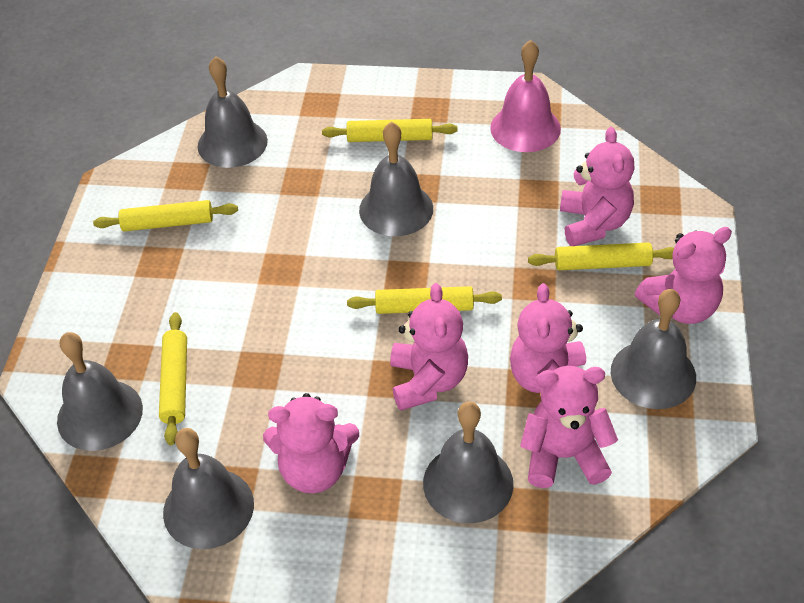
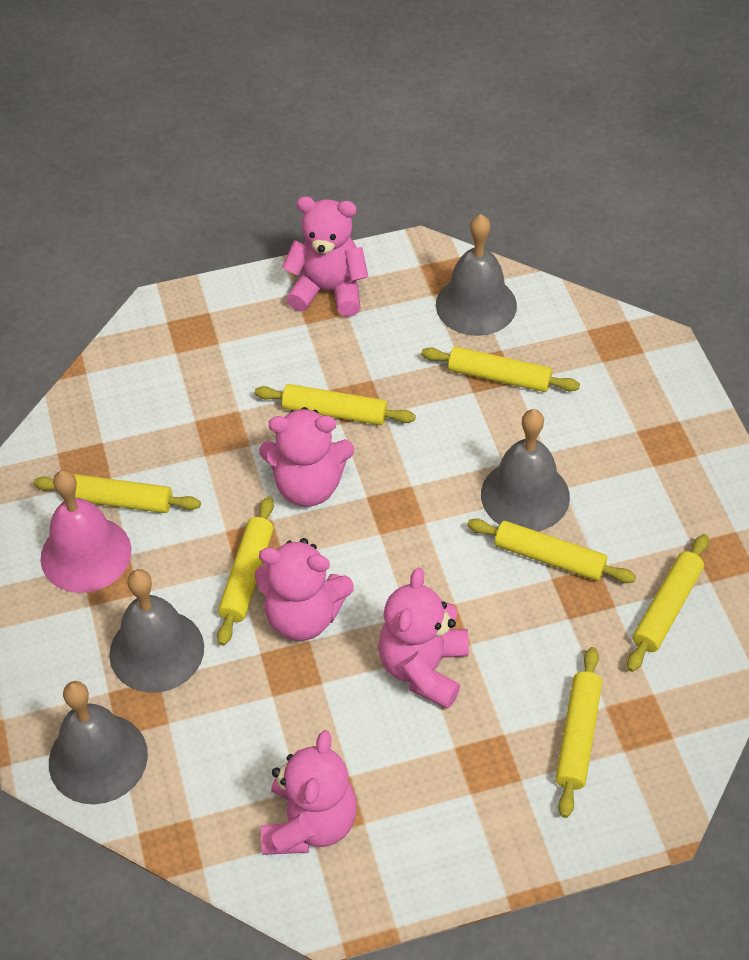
grey bell: [57,332,143,451] [163,428,254,549] [198,56,268,168] [359,122,433,236] [423,402,513,523] [611,289,696,409] = 6 -> [49,681,148,805] [109,569,204,693] [436,214,517,336] [481,409,570,531] = 4
pink teddy bear: [263,393,359,493] [390,283,468,411] [510,283,586,393] [520,366,618,488] [560,127,635,246] [635,227,732,324] = 6 -> [255,538,354,641] [259,407,354,507] [261,730,357,855] [282,196,368,317] [378,568,469,709] = 5
yellow rolling pin: [93,200,238,232] [159,312,187,445] [322,119,458,142] [347,286,502,314] [528,242,674,270] = 5 -> [34,474,201,513] [217,497,274,646] [255,384,416,425] [421,346,580,392] [467,519,636,583] [556,647,602,818] [627,534,709,672] = 7

